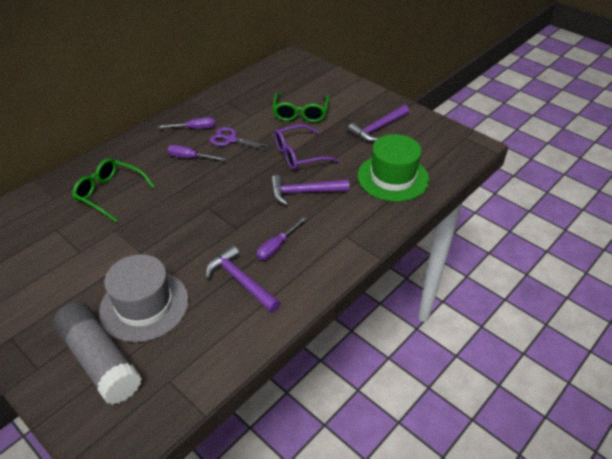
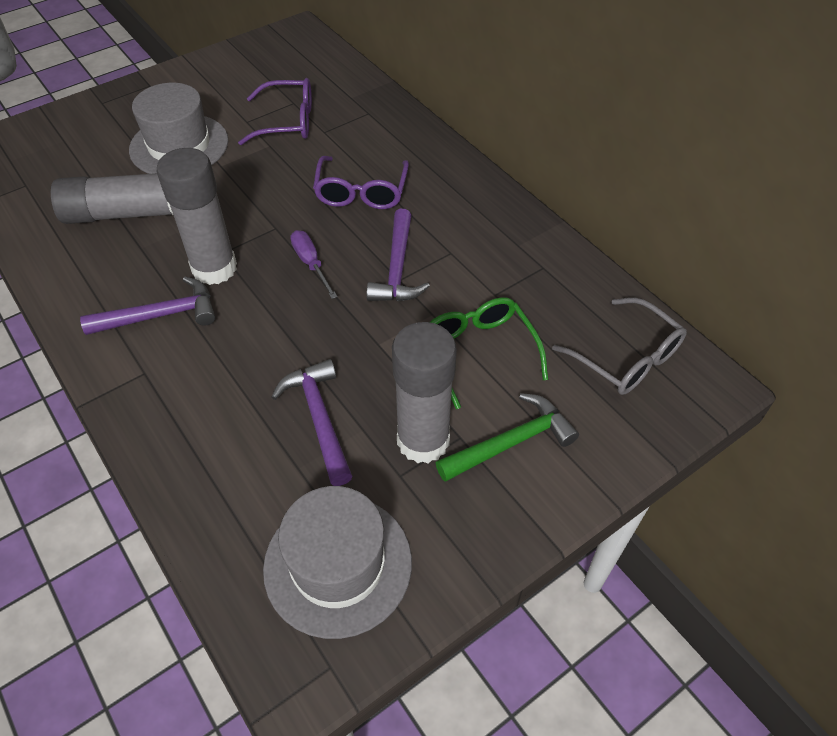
green glasses: [72,158,155,222] [273,93,329,122] = 2 -> [430,297,548,409] = 1
green hammer: none = 0 -> [436,393,579,482] = 1
green hat: [357,134,429,202] = 1 -> none = 0
grey glasses: none = 0 -> [552,297,687,395] = 1
grey glue stick: [53,302,142,405] = 1 -> [51,173,173,224] [157,148,237,285] [392,322,457,463] = 3
grey hat: [99,254,189,342] = 1 -> [129,83,228,174] [263,486,412,639] = 2
purple glasses: [274,124,339,170] = 1 -> [238,78,312,145] [313,156,409,209] = 2
purple scissors: [210,127,271,151] = 1 -> none = 0
purple screwdriver: [158,117,215,129] [168,145,226,161] [256,217,306,260] = 3 -> [290,230,338,299] = 1

